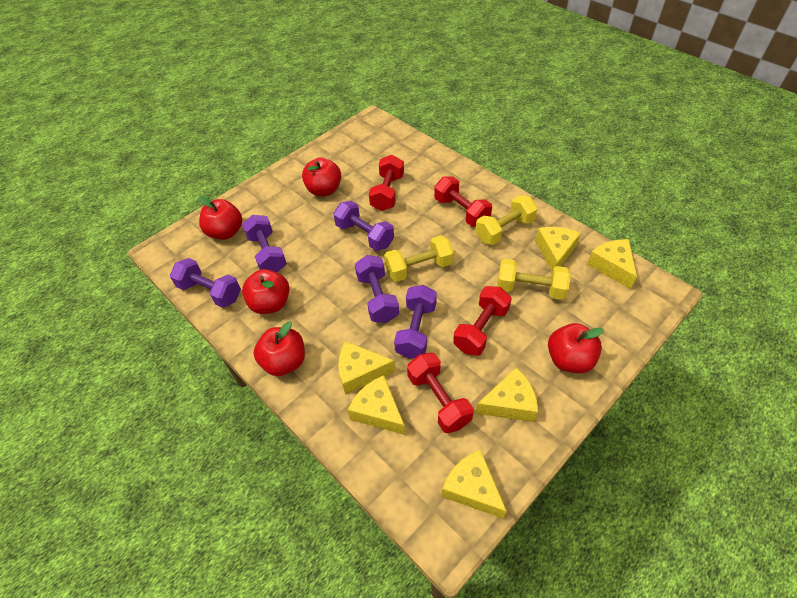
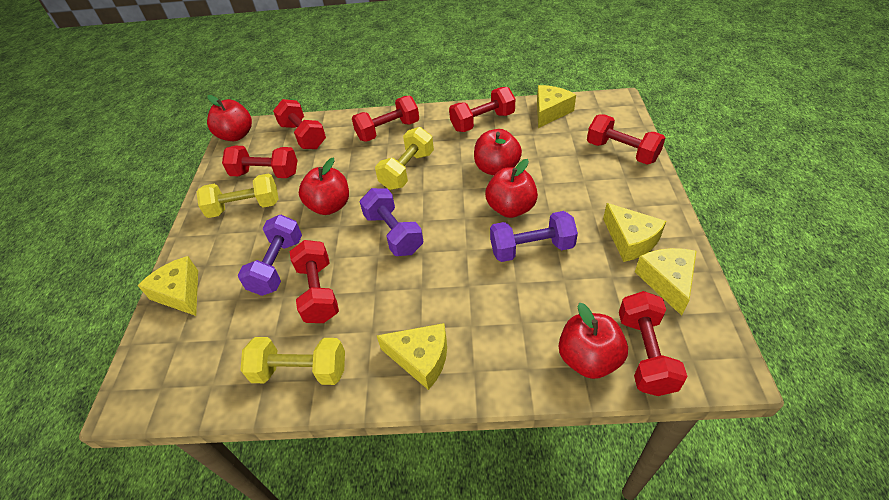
purple dumbbell: [170,258,241,308] [242,215,287,273] [333,201,394,251] [355,255,399,323] [394,285,437,359] = 5 -> [238,215,302,296] [360,188,423,256] [490,211,578,262] = 3
red dumbbell: [369,155,404,211] [407,353,474,433] [434,176,492,227] [453,286,512,356] = 4 -> [222,146,298,178] [273,99,326,149] [290,240,339,323] [352,96,419,142] [449,87,515,132] [587,114,665,164] [619,291,688,396] = 7
yellow cheese: [338,341,395,394] [348,375,405,435] [442,449,507,519] [476,368,538,422] [535,227,581,272] [587,239,637,289] = 6 -> [138,256,198,316] [377,323,447,390] [537,85,576,128] [603,203,666,262] [635,248,696,316] = 5

